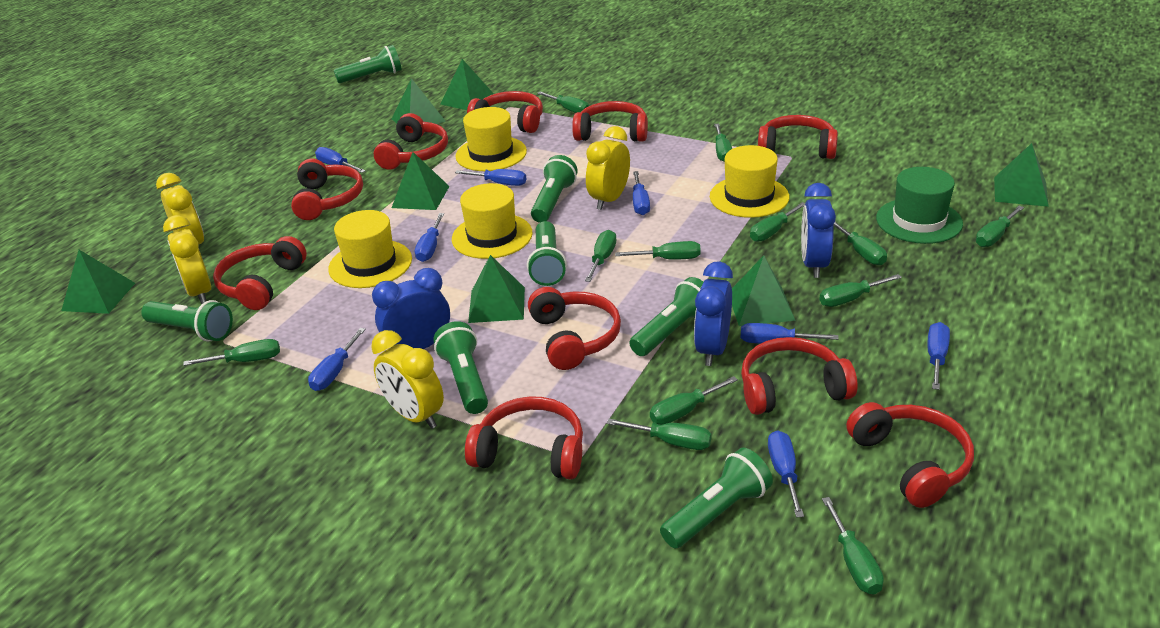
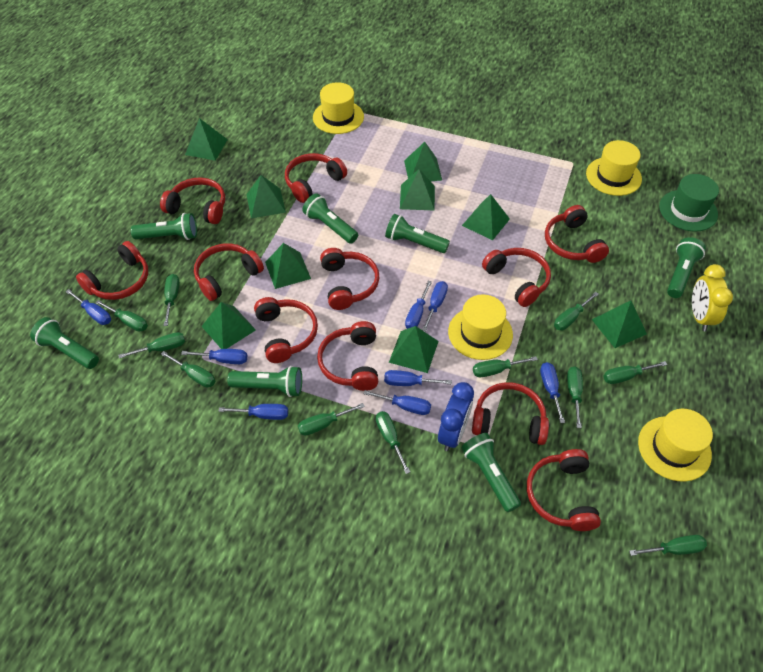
blue clock: [372,268,450,349] [694,261,733,366] [801,183,836,278] = 3 -> [438,382,474,451] = 1
green pyramid: [61,250,135,314] [392,78,445,124] [392,152,449,210] [441,59,494,110] [468,255,525,323] [732,255,796,326] [994,143,1049,207] = 7 -> [185,118,228,161] [202,302,256,349] [246,175,286,218] [265,243,311,289] [389,326,439,373] [400,169,435,211] [404,142,442,181] [462,194,510,240] [592,300,647,348] = 9
green screwdriver: [183,339,280,366] [537,91,589,113] [585,230,616,282] [607,419,711,450] [615,241,701,260] [650,376,738,425] [714,124,732,162] [750,202,805,242] [819,274,902,307] [822,497,884,595] [834,222,887,265] [976,206,1024,247] = 12 -> [95,300,148,332] [118,332,185,359] [161,351,215,387] [164,274,180,326] [298,403,365,436] [376,411,410,474] [473,356,538,377] [554,292,599,330] [567,366,583,428] [604,361,668,384] [629,535,707,556] = 11
red headphones: [213,236,307,310] [291,159,363,220] [374,113,448,170] [465,397,583,480] [467,91,543,133] [528,287,621,370] [572,101,648,142] [741,337,858,415] [758,115,838,159] [846,402,974,508] = 10 -> [76,241,148,300] [160,177,225,224] [194,243,264,301] [254,297,318,363] [285,153,347,203] [317,321,378,391] [320,248,379,310] [472,382,549,445] [482,248,551,307] [527,449,601,531] [545,205,609,263] = 11
yellow clock: [156,173,204,251] [163,215,211,304] [371,330,444,429] [586,126,630,210] = 4 -> [692,264,733,331] = 1

